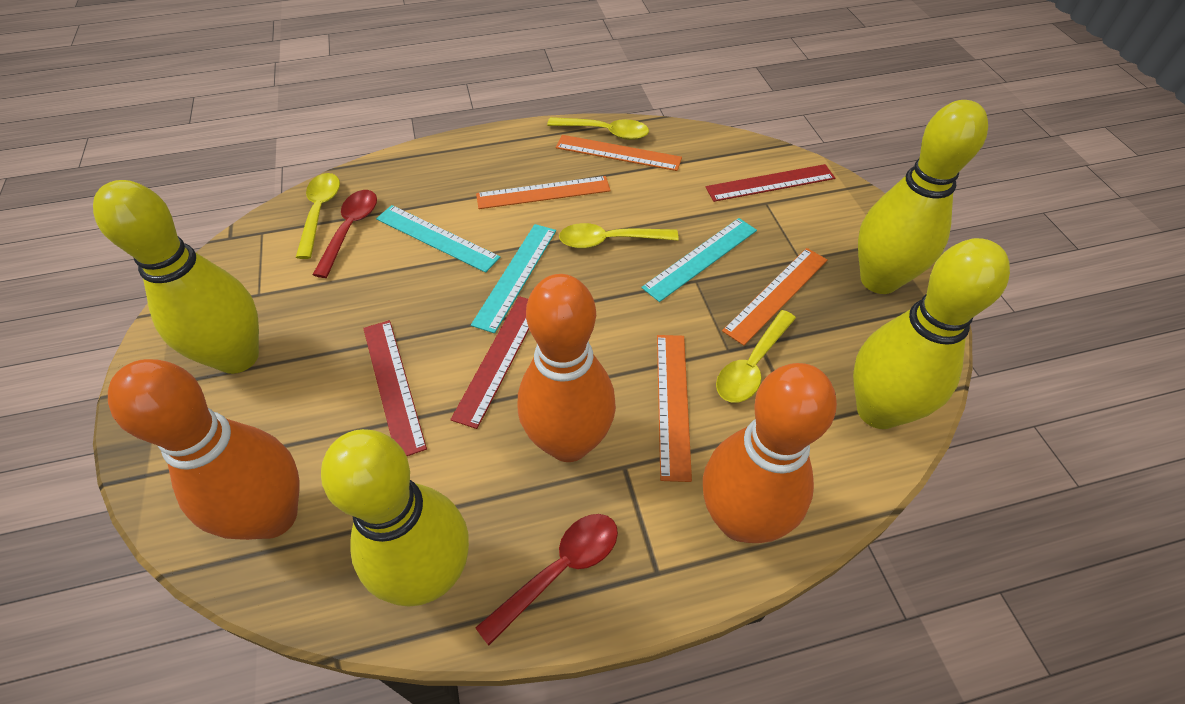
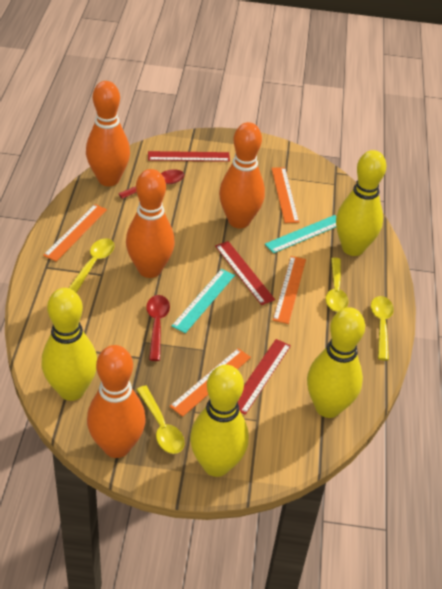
orange bowling pin: [108,359,299,540] [518,274,616,462] [703,363,837,543] = 3 -> [86,81,130,186] [87,345,146,458] [126,169,175,278] [219,122,265,228] = 4
turquoise ruler: [376,205,500,273] [471,224,556,333] [641,218,757,302] = 3 -> [171,269,235,333] [265,215,336,253] = 2

